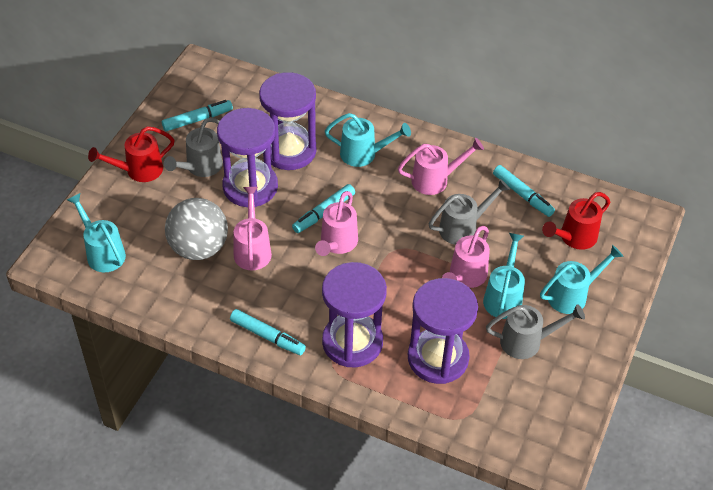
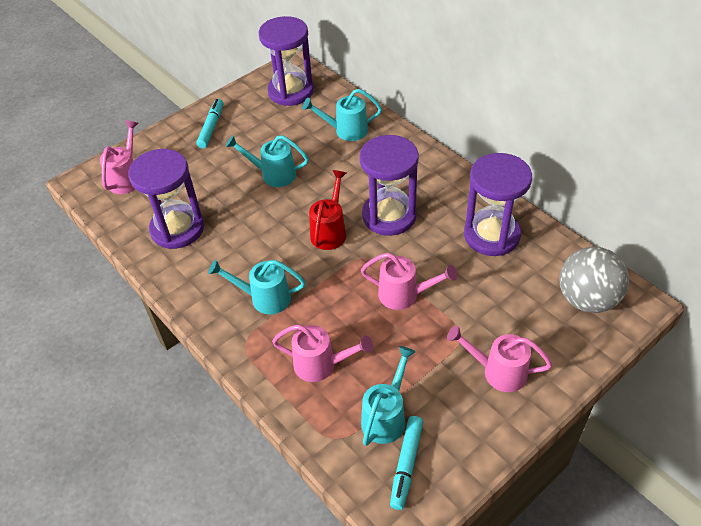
grey watering can: [164,118,223,177] [429,179,510,245] [486,304,585,359] = 3 -> none = 0
red watering can: [88,126,174,182] [542,192,610,250] = 2 -> [309,170,346,250] = 1
turquoise marker: [162,100,233,131] [230,309,306,355] [292,184,355,233] [493,165,555,217] = 4 -> [196,99,223,149] [390,416,423,510] = 2

